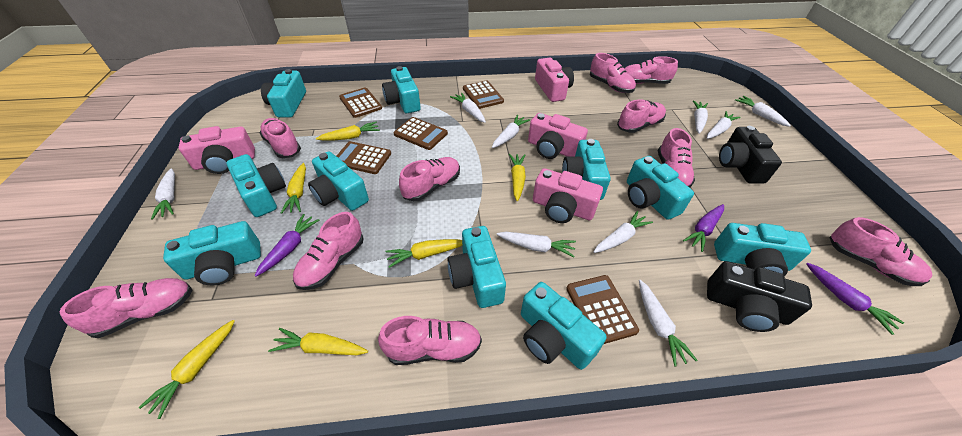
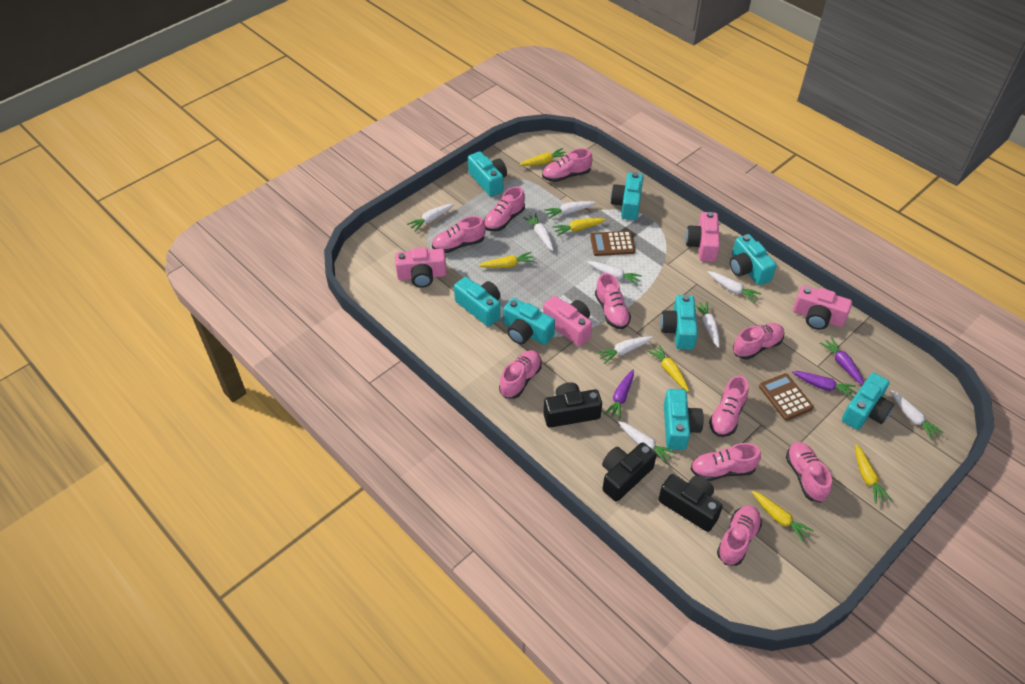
black camera: [707,261,812,332] [719,126,782,184] = 2 -> [544,382,602,428] [602,442,657,502] [658,474,723,532] = 3
brown calculator: [336,141,391,174] [339,88,382,118] [394,117,448,150] [463,80,504,109] [566,275,639,344] = 5 -> [590,231,635,256] [759,373,814,421] = 2
turquoise camera: [163,221,261,285] [226,154,286,217] [261,69,306,118] [308,151,369,211] [382,66,421,113] [447,226,506,308] [521,282,607,370] [562,139,611,200] [627,156,694,220] [714,223,811,276] = 10 -> [454,277,500,327] [468,151,507,197] [504,298,555,345] [611,172,643,220] [660,295,698,350] [664,389,704,450] [730,234,777,285] [842,373,894,430] = 8

